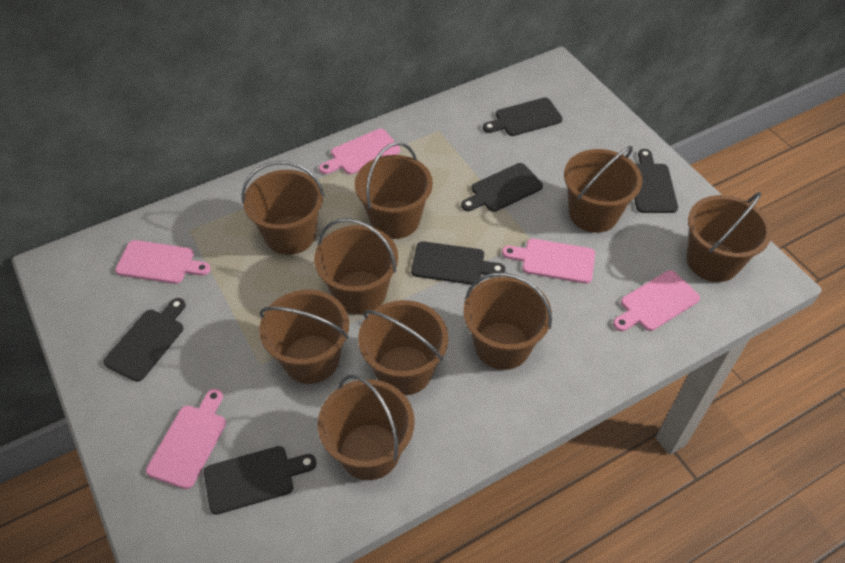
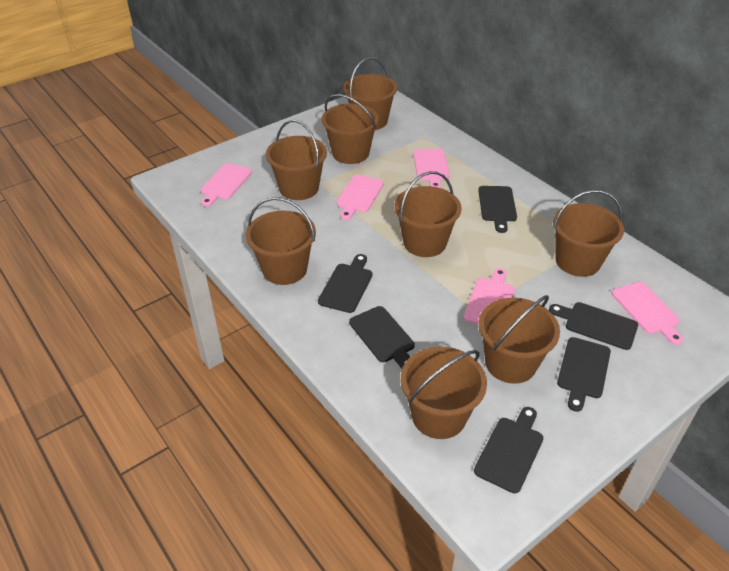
brown bucket: [242,161,325,255] [259,290,349,384] [314,218,398,315] [318,374,415,480] [355,142,433,239] [358,300,448,395] [463,272,552,370] [564,146,642,233] [687,192,772,282] = 9 -> [246,197,316,285] [266,120,327,200] [322,94,379,164] [343,57,397,130] [394,171,462,257] [401,347,487,439] [479,295,560,384] [553,190,624,277] = 8

